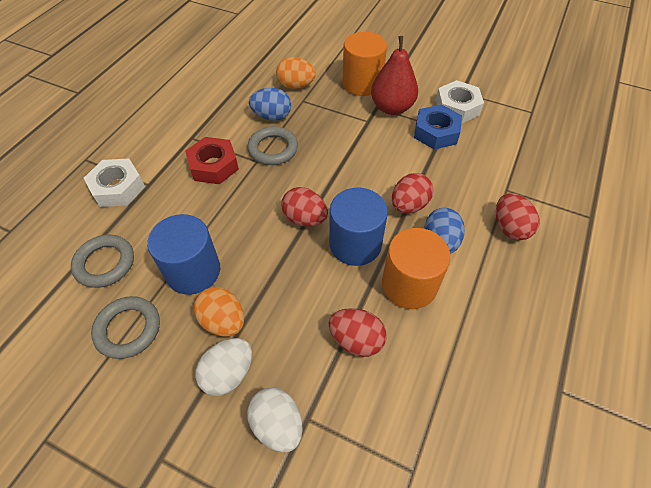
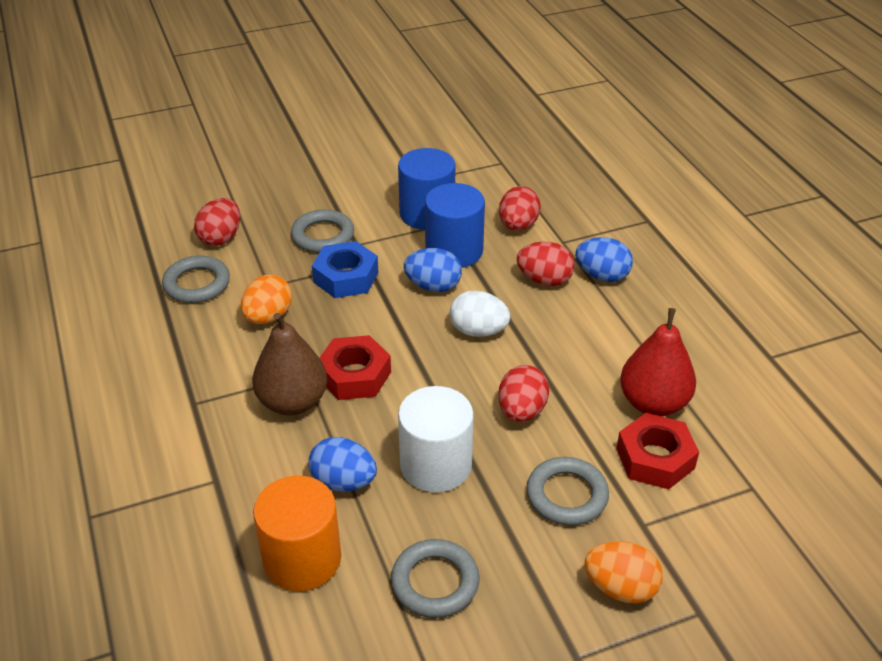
blue egg: [249,88,291,121] [424,208,465,254] = 2 -> [308,437,377,492] [404,248,462,292] [575,237,633,282] = 3
brown pear: none = 0 -> [252,313,327,415] = 1
grey ring: [71,235,134,288] [91,296,160,359] [247,126,298,165] = 3 -> [162,256,230,303] [291,209,354,253] [391,539,479,618] [526,457,609,526] = 4
orange cylinder: [342,32,387,96] [382,228,451,309] = 2 -> [253,476,341,591] = 1
red nut: [185,137,239,184] = 1 -> [319,335,391,400] [616,413,699,489] = 2
white cylinder: none = 0 -> [398,386,474,493] = 1
white egg: [195,338,252,396] [247,388,303,452] = 2 -> [450,290,510,337] = 1
white nut: [84,159,145,207] [435,80,484,124] = 2 -> none = 0

